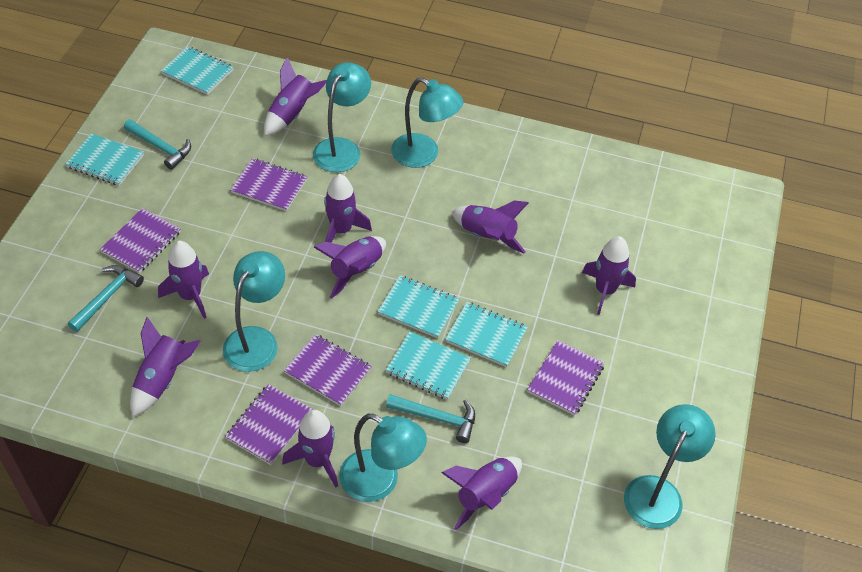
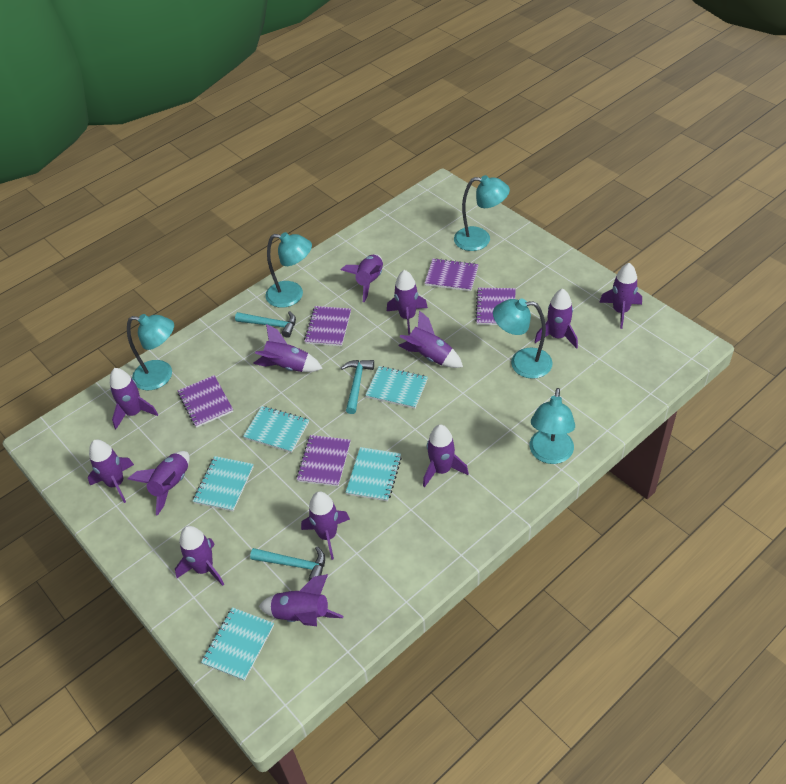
purple rocket: [130,317,200,417] [158,241,209,319] [264,57,327,136] [282,410,338,487] [314,236,386,298] [324,174,372,243] [441,457,522,530] [452,200,529,254] [582,236,636,315] = 9 -> [88,440,134,503] [110,368,158,429] [128,451,190,515] [175,526,224,586] [253,324,323,372] [259,574,343,626] [301,491,350,560] [341,254,383,302] [387,270,428,334] [398,310,463,368] [423,424,469,487] [535,288,578,349] [599,263,642,329] = 13

